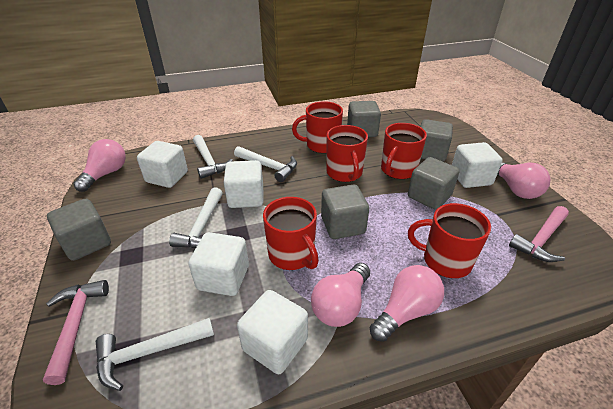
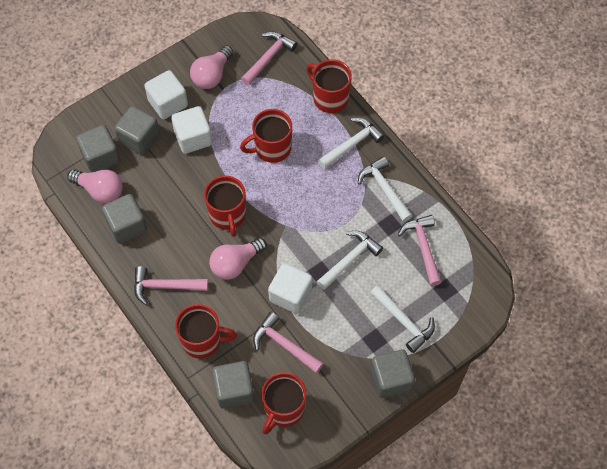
pink hammer: [43,280,109,385] [509,206,569,262] = 2 -> [134,266,208,305] [241,32,297,86] [253,312,324,373] [398,215,442,286] = 4
pink light bulb: [73,139,126,192] [311,263,370,327] [370,265,444,342] [497,162,550,199] = 4 -> [67,169,123,204] [190,45,233,89] [209,238,267,280] = 3
white cube: [137,141,188,188] [188,232,249,296] [224,160,263,208] [237,290,308,374] [452,142,503,188] = 5 -> [144,70,188,119] [171,106,212,154] [268,263,313,314] = 3

